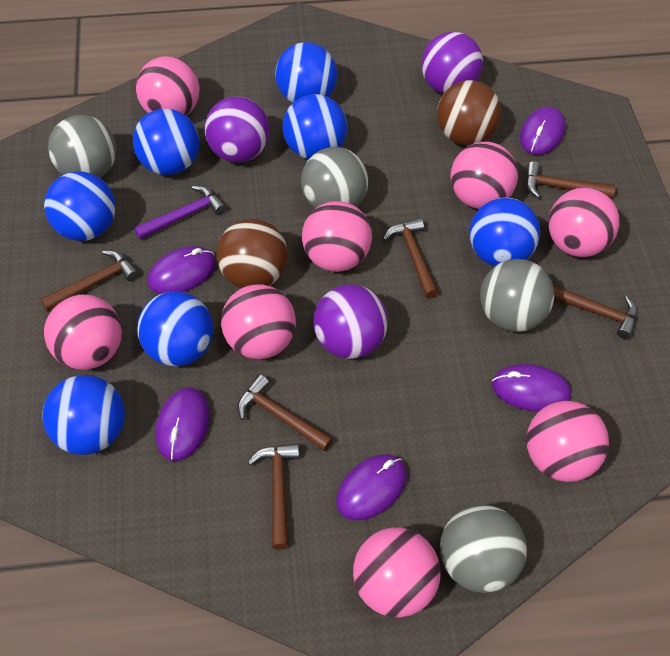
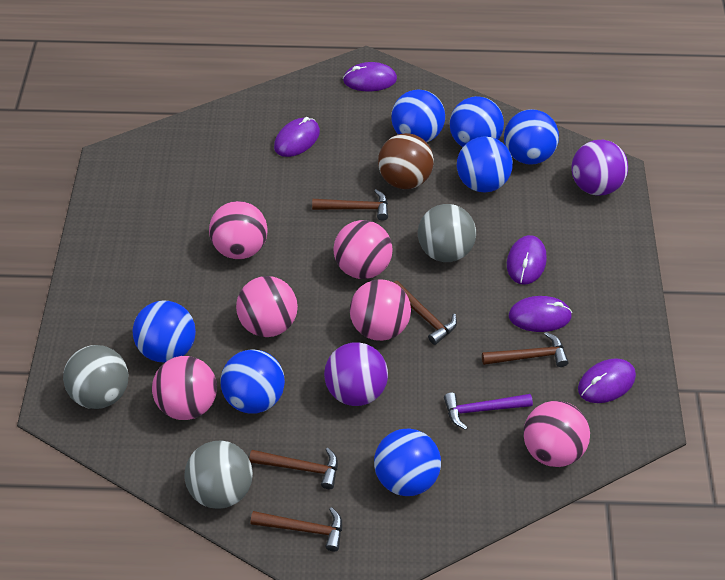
brown ball: [217,219,288,288] [437,80,501,145] = 2 -> [378,133,434,189] = 1
brown hammer: [41,250,139,311] [238,375,333,451] [248,443,299,550] [383,218,439,299] [526,161,616,198] [553,285,637,339] = 6 -> [249,448,338,489] [250,507,342,551] [312,189,388,221] [394,281,457,345] [482,332,569,367] = 5
grey ball: [48,115,116,178] [301,147,368,208] [440,505,527,593] [480,259,554,332] = 4 -> [63,345,128,409] [184,441,253,509] [418,204,476,262] = 3
pink ball: [44,294,122,370] [136,56,200,116] [221,284,296,359] [302,201,372,272] [353,527,441,617] [451,142,518,209] [526,401,609,482] [548,188,619,257] = 8 -> [152,356,217,420] [209,201,268,259] [236,276,298,337] [333,220,393,279] [350,279,411,341] [523,401,590,467] = 6
purple ball: [205,96,270,163] [313,284,388,359] [421,32,483,94] = 3 -> [324,342,388,406] [571,140,628,196] = 2

